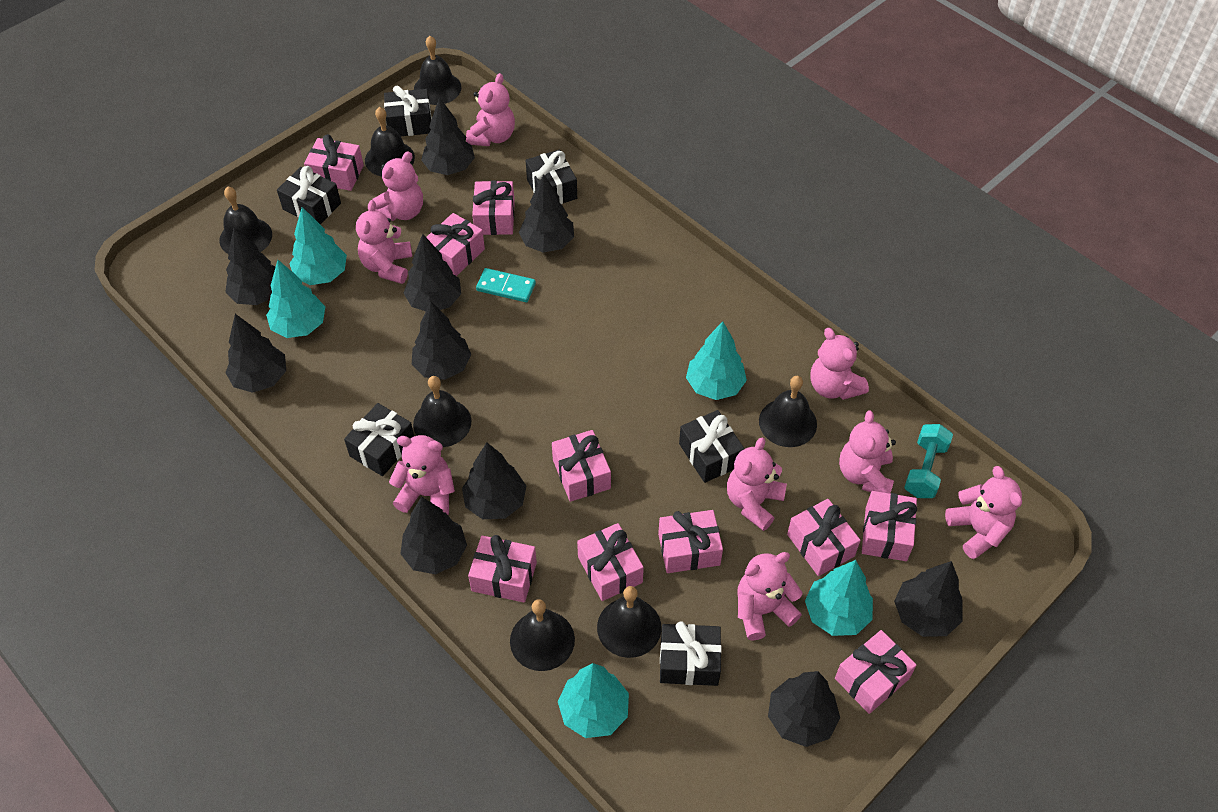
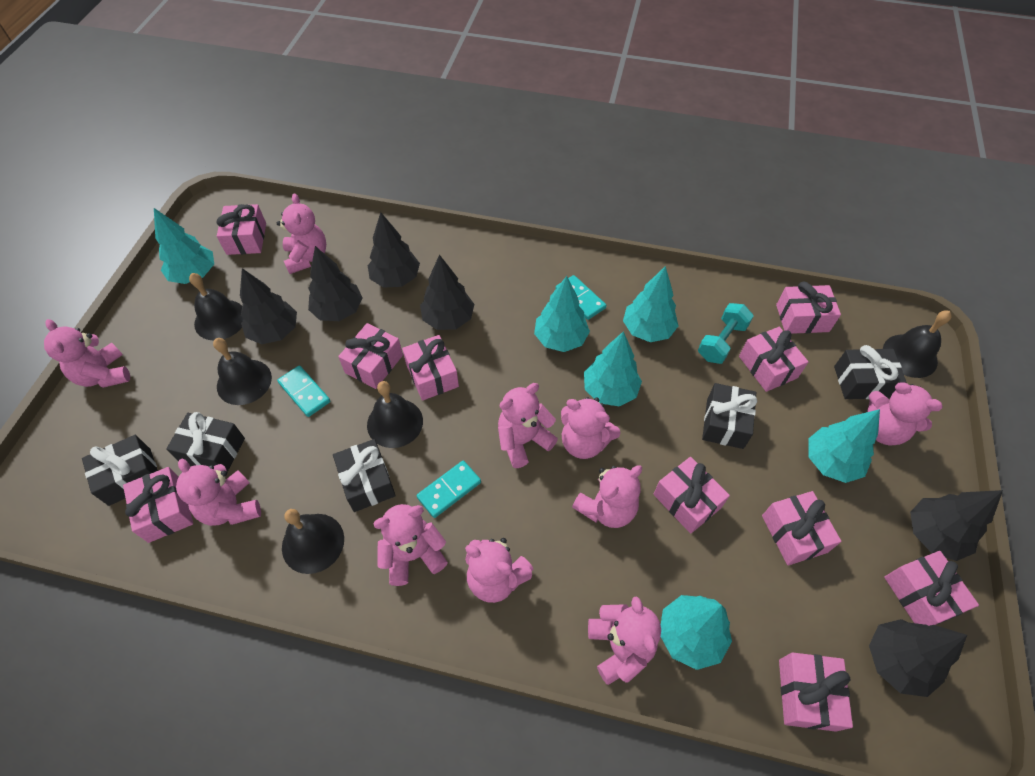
black bell: [219,187,272,254] [365,107,415,177] [413,376,471,447] [414,36,461,105] [510,599,575,671] [597,586,662,658] [759,376,817,447] = 7 -> [189,273,244,341] [213,338,272,405] [282,509,344,574] [367,381,423,448] [883,311,952,378] = 5
black gift: [277,166,341,224] [344,403,414,476] [384,86,432,136] [526,149,577,204] [660,621,722,686] [679,410,744,483] = 6 -> [82,435,158,506] [166,412,245,472] [333,439,396,512] [702,383,757,449] [834,345,906,399] = 5
black tree: [225,227,276,305] [225,314,286,393] [400,497,467,574] [404,234,461,311] [412,301,471,380] [421,97,475,175] [462,442,526,519] [519,174,574,252] [768,671,840,747] [894,561,962,637] = 10 -> [240,268,297,344] [308,246,362,321] [368,212,420,288] [420,255,474,330] [869,619,967,697] [910,490,1003,561] = 6
pink teddy bear: [356,200,412,284] [372,151,423,221] [389,435,455,515] [466,73,515,146] [727,438,787,531] [737,552,803,641] [810,328,869,400] [839,410,896,493] [945,466,1022,559] = 9 -> [44,319,130,388] [176,459,261,526] [277,193,326,274] [373,504,448,586] [465,538,534,603] [498,383,558,468] [561,397,620,459] [572,465,642,528] [588,596,661,685] [867,382,943,446] = 10
turquoise domino: [476,268,536,302] = 1 -> [277,365,330,417] [416,460,481,518] [556,275,606,320] = 3
turquoise tree: [266,260,325,338] [289,207,347,285] [558,663,629,738] [686,321,747,400] [805,560,873,636] = 5 -> [154,208,214,284] [534,276,590,352] [584,331,642,407] [623,266,678,342] [661,595,732,670] [808,409,880,483] = 6

